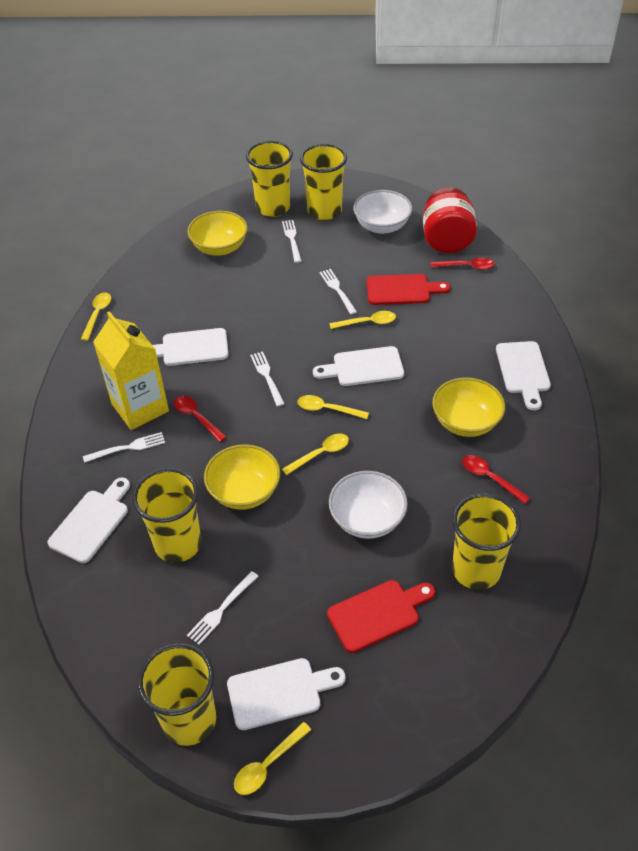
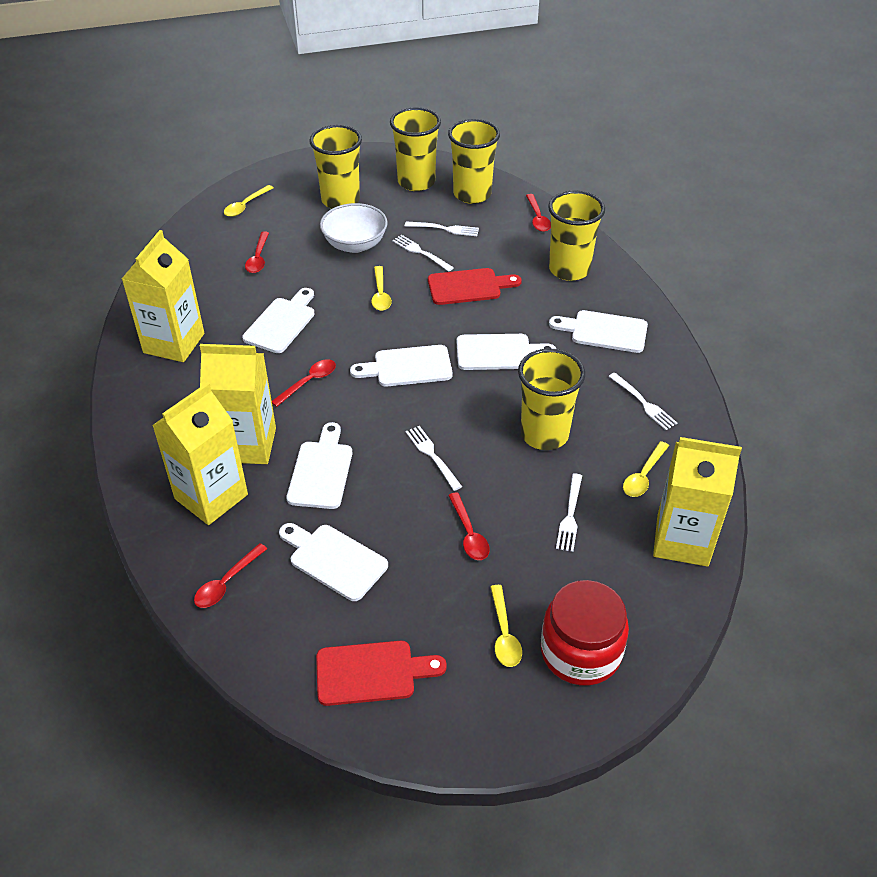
red spoon: [174,396,226,442] [431,258,495,270] [462,455,530,504] = 3 -> [194,543,267,608] [245,232,269,273] [272,359,336,407] [448,492,490,560] [526,194,551,232] = 5
white bowl: [329,471,408,539] [353,190,412,234] = 2 -> [320,203,388,253] = 1
white cutting board: [47,477,130,563] [153,328,229,366] [227,658,346,730] [313,346,404,386] [496,341,551,411] = 5 -> [242,288,315,353] [279,523,388,601] [287,422,352,509] [350,345,453,387] [457,334,556,370] [549,310,648,353] = 6
yellow bowl: [188,211,248,256] [204,444,280,510] [432,377,505,437] = 3 -> none = 0
yellow carton: [93,311,169,430] = 1 -> [122,230,204,362] [152,382,248,525] [200,344,276,464] [653,437,742,567] = 4
yellow spoon: [81,292,111,341] [234,722,311,795] [282,433,349,475] [297,395,369,419] [329,311,396,329] = 5 -> [224,185,274,217] [371,266,392,311] [490,585,522,667] [623,441,669,497] = 4

